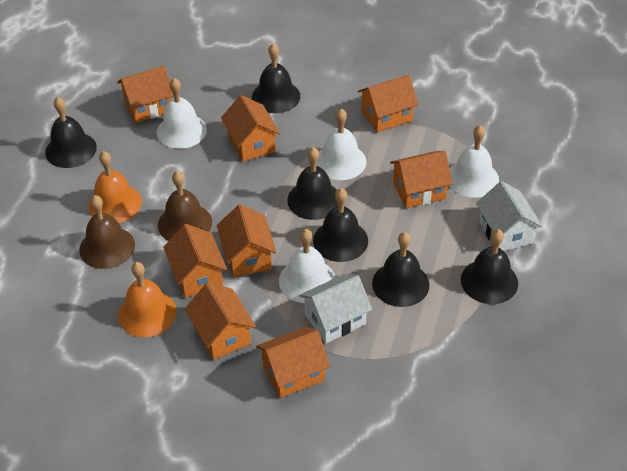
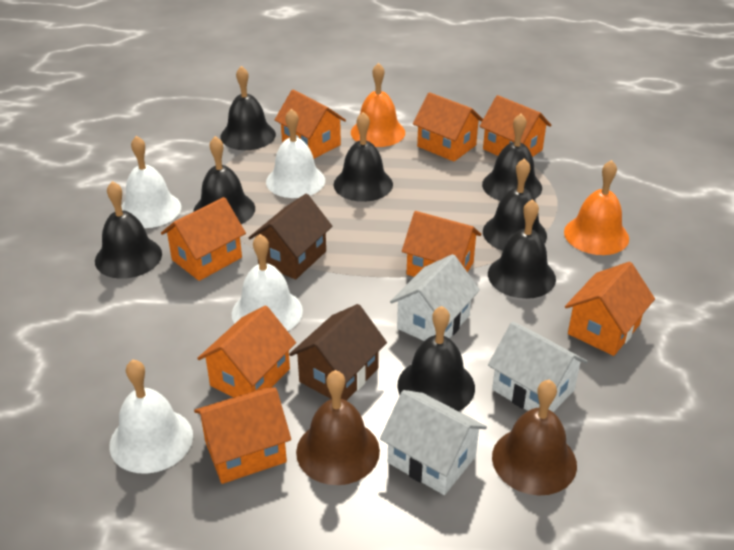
black bell: [45,97,97,168] [252,43,300,113] [287,147,338,220] [313,188,368,262] [372,232,429,307] [461,229,518,304] = 6 -> [95,181,162,279] [193,136,255,224] [220,66,276,150] [333,112,393,202] [397,306,475,411] [482,114,542,201] [483,158,547,251] [488,199,556,299] = 8
brown house: none = 0 -> [249,194,332,280] [289,304,387,401] = 2
white house: [299,274,372,344] [476,181,543,251] = 2 -> [380,390,487,495] [390,254,480,341] [488,322,588,412] = 3

